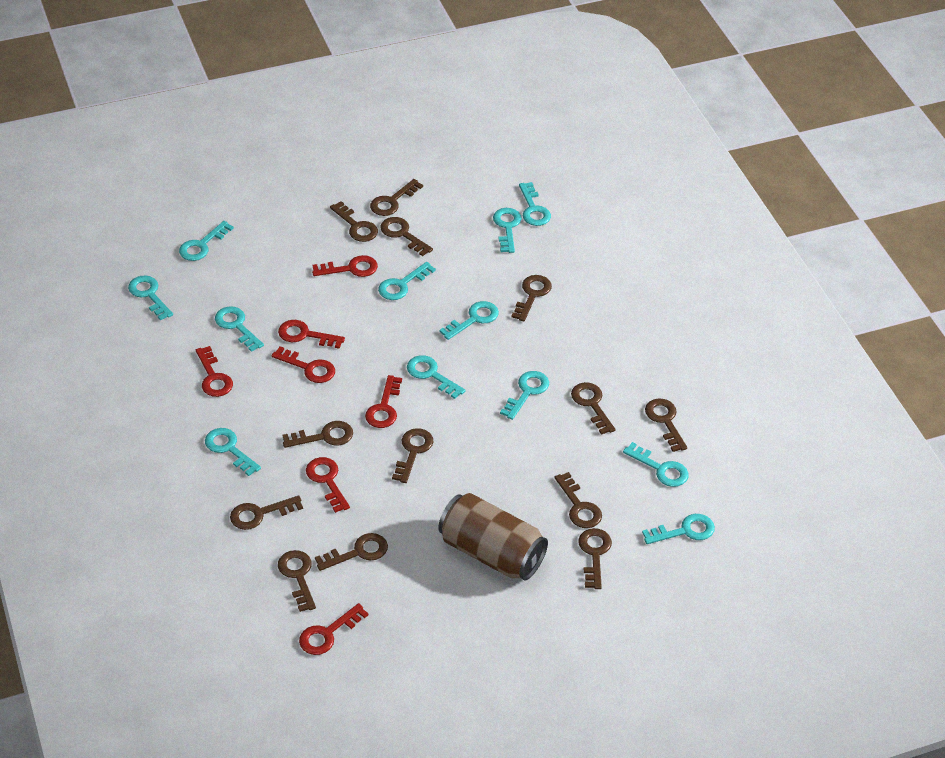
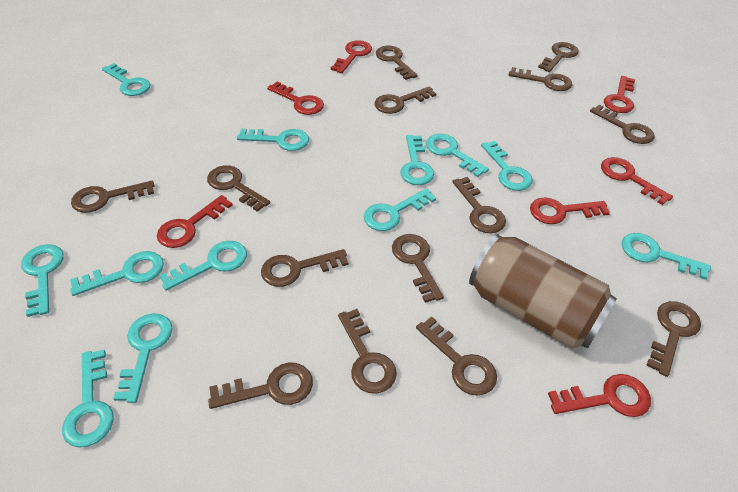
brown key: [230,496,303,530] [278,550,316,612] [282,421,353,448] [315,533,388,571] [330,201,378,242] [370,179,423,216] [380,217,433,256] [392,428,434,483] [511,275,552,321] [555,472,602,528] [571,382,616,435] [578,528,612,589] [645,398,687,452] = 13 -> [71,181,155,213] [207,165,270,212] [208,362,313,409] [261,249,348,287] [338,309,397,394] [374,86,436,114] [376,46,418,80] [392,234,444,303] [416,317,497,396] [452,177,506,233] [508,67,572,91] [538,42,579,72] [590,104,655,144] [646,301,701,377] = 14

